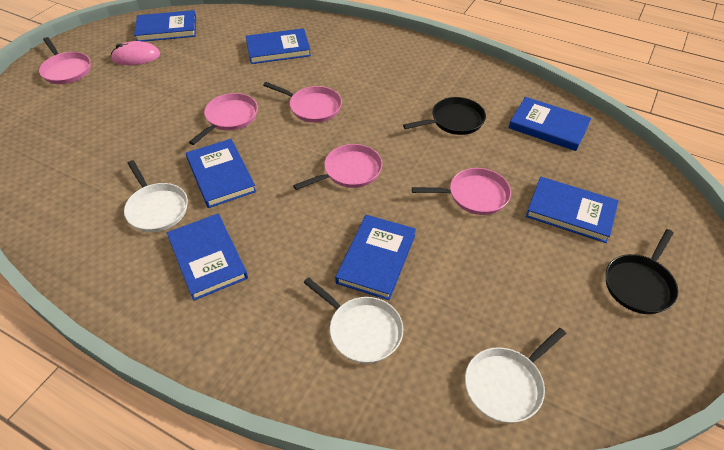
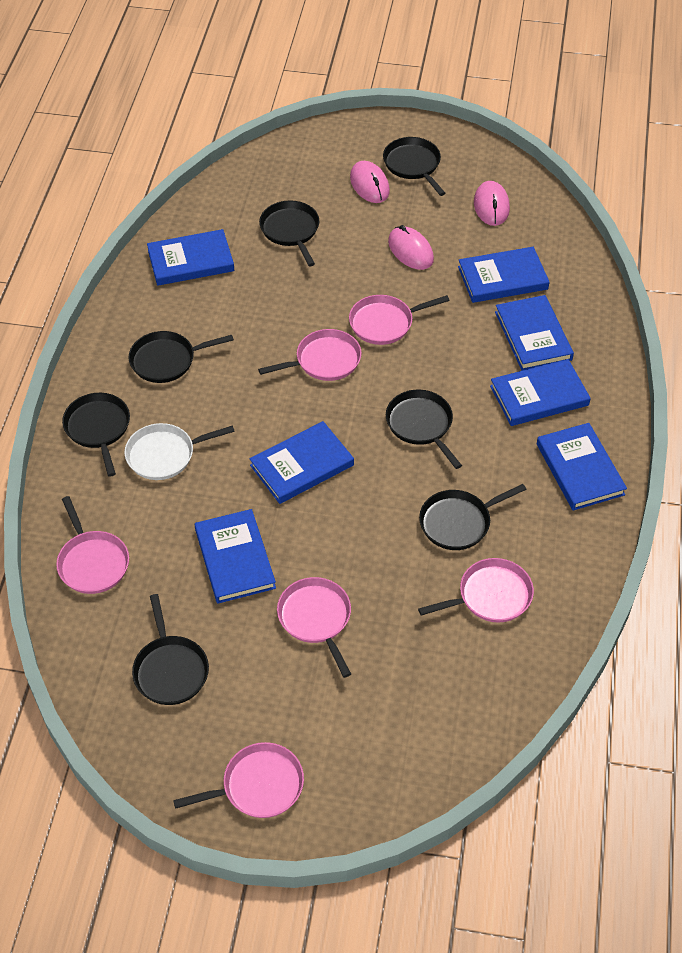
black pan: [403,97,486,135] [606,229,678,314] = 2 -> [62,393,130,477] [129,331,234,383] [132,594,209,705] [259,201,319,266] [383,137,445,196] [386,390,462,469] [419,484,527,550] = 7
pink mouse: [111,41,160,65] = 1 -> [350,161,390,203] [388,225,434,270] [474,181,510,226] = 3
pink pan: [39,37,91,84] [189,93,258,145] [263,82,342,123] [293,144,382,190] [412,168,511,215] = 5 -> [56,496,129,594] [173,742,304,818] [258,329,362,381] [277,577,351,678] [349,295,450,345] [418,558,534,623] = 6
white pan: [124,160,188,232] [303,277,403,364] [465,328,566,423] = 3 -> [124,423,235,480] = 1

